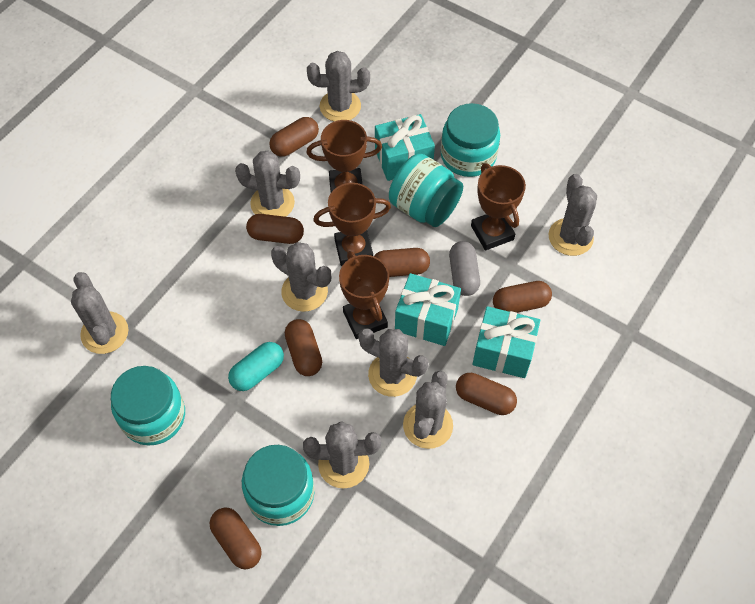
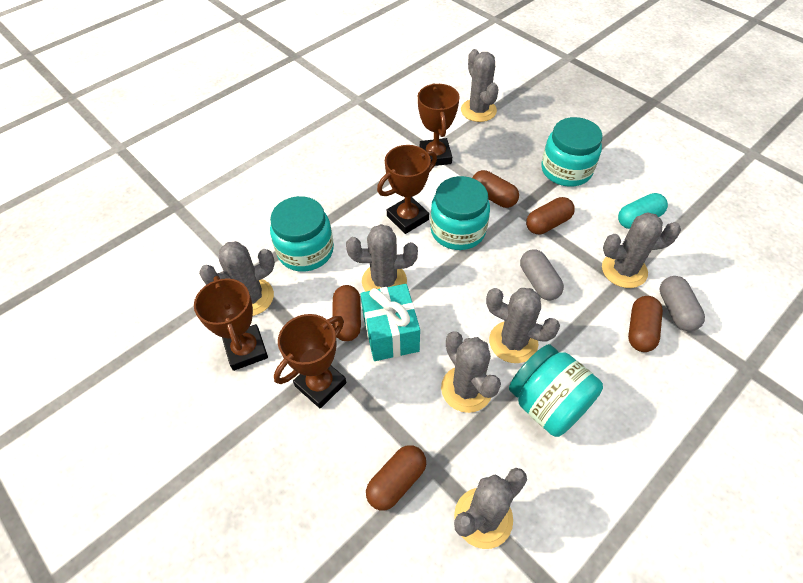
brown capsule: [210,508,262,569] [246,214,304,244] [269,117,319,157] [285,319,322,376] [374,248,430,277] [456,373,517,415] [493,281,552,313] = 7 -> [332,285,361,341] [366,445,426,511] [472,170,519,208] [526,197,575,234] [628,296,663,352] = 5
grey cactus: [71,272,129,354] [235,151,300,217] [271,242,331,312] [303,421,381,489] [307,51,370,122] [358,328,429,397] [403,371,453,449] [549,174,597,256] = 8 -> [199,241,275,316] [346,224,418,291] [441,331,501,413] [454,468,527,549] [461,49,499,122] [486,288,560,363] [602,212,681,288] = 7
grey capsule: [449,241,480,296] = 1 -> [520,249,564,300] [660,276,705,331] = 2
turquoise gift: [375,114,435,181] [395,273,461,346] [472,306,540,378] = 3 -> [360,284,420,361] = 1

